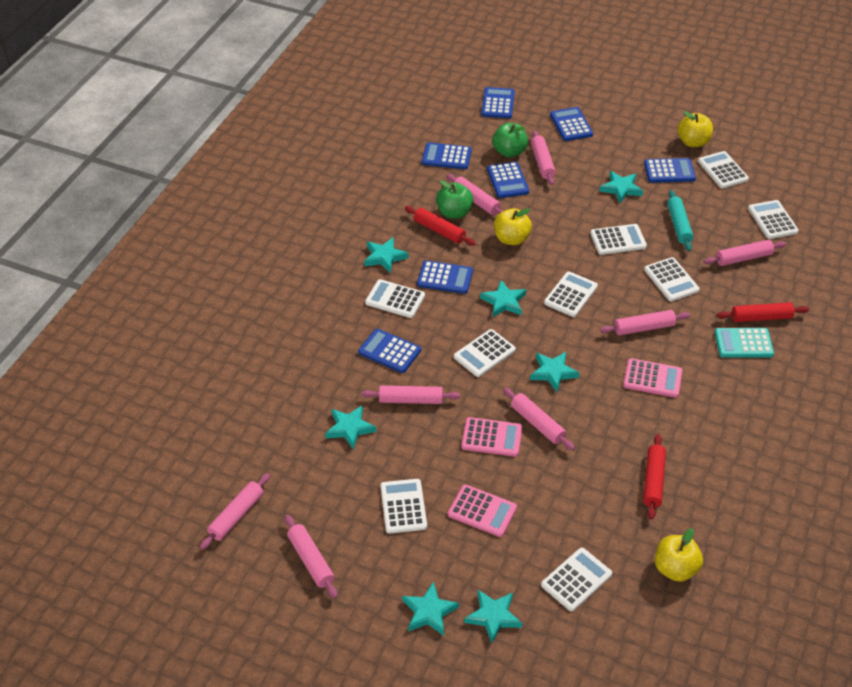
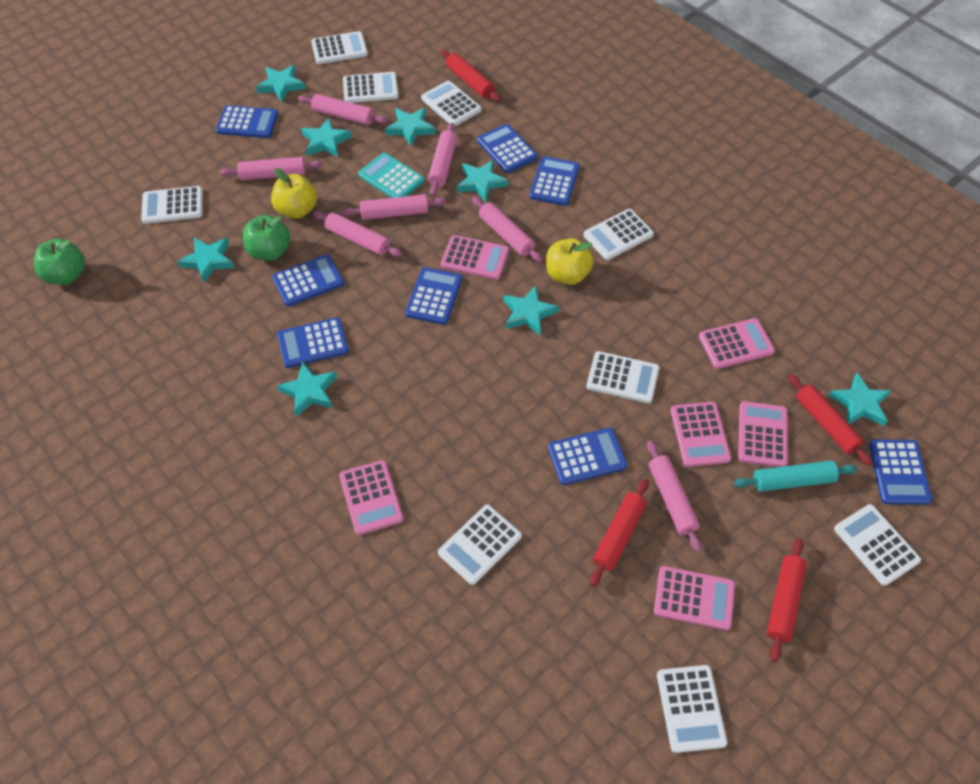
blue calculator: [358,329,421,373] [417,260,473,294] [422,142,472,169] [481,87,515,119] [487,162,529,198] [550,107,593,141] [644,158,696,183] = 7 -> [216,105,278,138] [272,254,344,307] [277,317,349,368] [405,267,462,325] [477,124,538,173] [529,156,580,206] [548,428,627,485] [869,439,932,505] = 8
pink calculator: [448,484,517,537] [461,417,523,457] [623,358,683,398] = 3 -> [339,460,404,535] [441,235,509,280] [654,566,735,630] [670,402,731,467] [699,318,775,369] [738,401,788,467] = 6
pink rolling pin: [200,473,270,550] [285,515,338,599] [361,386,460,404] [446,174,504,215] [503,388,575,451] [531,130,556,185] [600,310,690,336] [704,240,786,266] = 8 -> [220,157,323,180] [298,94,388,125] [313,211,402,257] [341,194,446,220] [428,123,457,196] [472,197,543,262] [647,440,702,552] = 7
red rolling pin: [405,206,476,246] [643,434,666,520] [717,302,809,322] = 3 -> [441,50,501,102] [590,479,649,587] [767,538,807,662] [788,374,873,466] = 4
turquoise star: [325,405,376,450] [364,237,409,273] [402,582,459,636] [464,590,522,643] [480,280,526,317] [530,352,579,392] [600,171,643,203] = 7 -> [178,237,234,283] [256,65,306,102] [277,362,337,417] [301,118,352,157] [385,108,436,147] [457,160,508,203] [503,285,559,335] [828,373,891,426] = 8
yellow apple: [494,208,532,245] [655,528,703,582] [677,111,713,147] = 3 -> [271,168,317,219] [546,238,594,285] = 2

